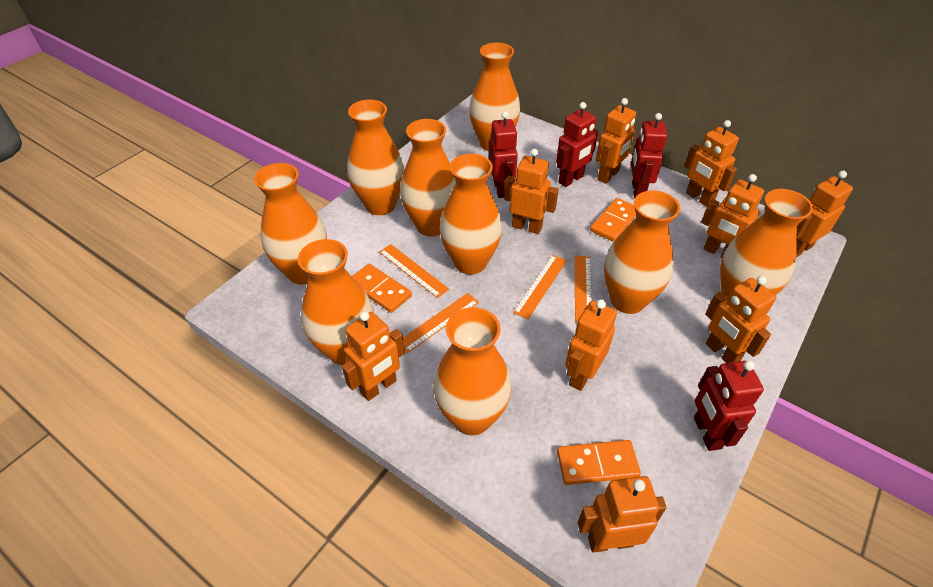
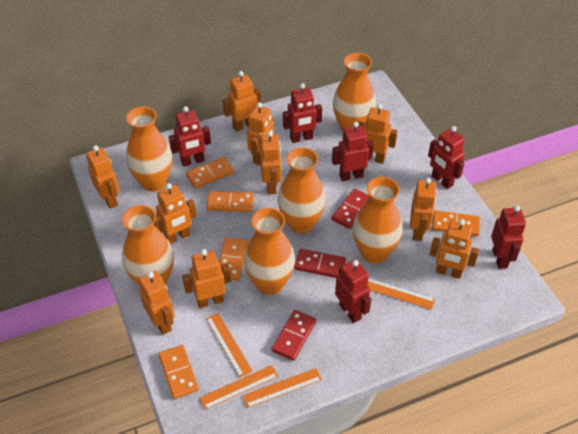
orange domino: [352,264,412,313] [557,440,641,485] [590,198,636,242] = 3 -> [159,345,199,399] [186,157,234,189] [207,191,254,212] [219,237,248,280] [432,210,480,236] = 5
orange robot: [342,311,405,401] [504,149,559,234] [565,299,617,391] [578,476,667,553] [596,98,636,184] [684,120,739,207] [701,174,764,258] [705,276,776,363] [796,171,853,257] = 9 -> [86,145,119,209] [139,271,175,335] [154,183,197,244] [182,249,231,308] [223,71,261,132] [247,102,274,165] [260,131,282,194] [358,104,398,164] [410,178,437,241] [430,219,479,279] = 10
orange vase: [254,163,327,285] [298,239,374,365] [347,100,405,215] [400,119,456,237] [433,307,512,435] [439,154,502,274] [469,43,520,151] [604,190,681,314] [720,189,813,299] = 9 -> [122,205,174,286] [126,106,173,192] [244,208,295,295] [278,147,326,234] [333,53,376,132] [353,177,403,263] = 6
red domino: none = 0 -> [271,310,316,361] [294,249,346,278] [331,189,370,229] = 3
red robot: [489,111,518,198] [556,102,598,187] [631,113,667,199] [694,360,764,451] = 4 -> [169,106,211,167] [283,83,322,143] [332,122,374,181] [335,260,371,323] [428,126,465,189] [491,205,526,269] = 6

